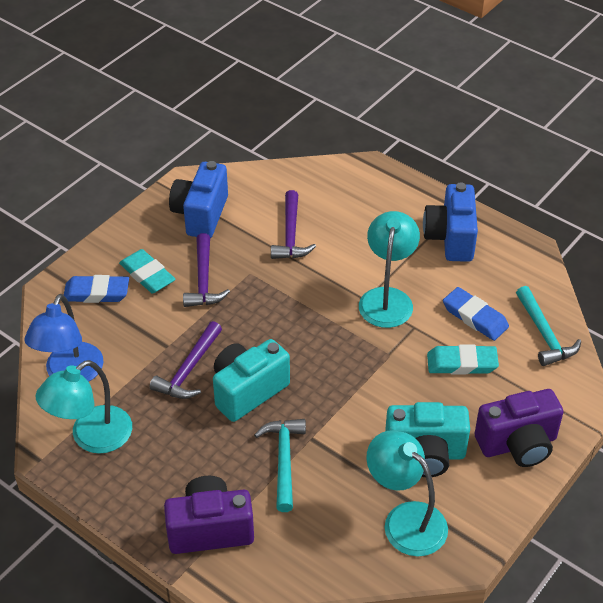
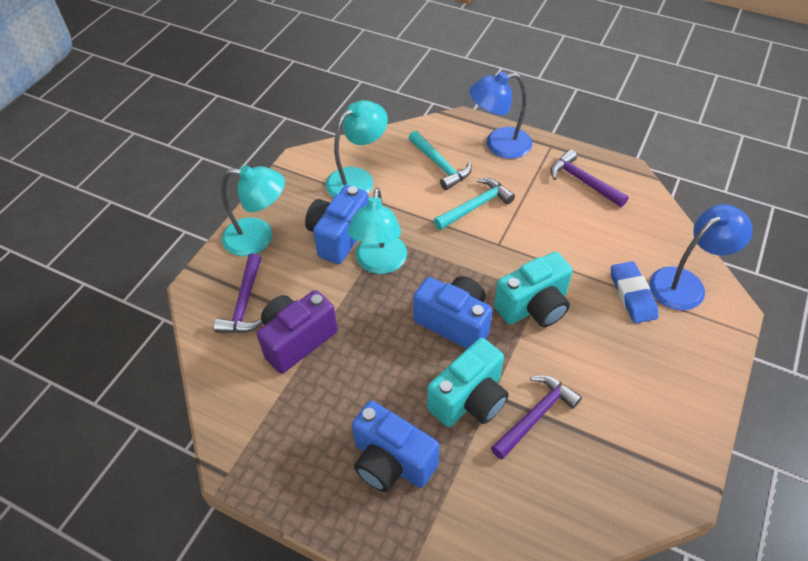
blue camera: [169,161,228,238] [423,183,478,262] = 2 -> [305,185,369,264] [352,401,440,492] [413,276,493,349] = 3
blue eraser: [64,275,129,303] [443,287,509,341] = 2 -> [611,261,658,323] = 1
blue lamp: [24,294,104,382] = 1 -> [469,72,532,159] [649,204,753,310] = 2
purple camera: [164,476,254,554] [474,389,564,467] = 2 -> [257,290,338,374] = 1
turquoise eraser: [119,249,176,293] [427,344,499,375] = 2 -> none = 0

